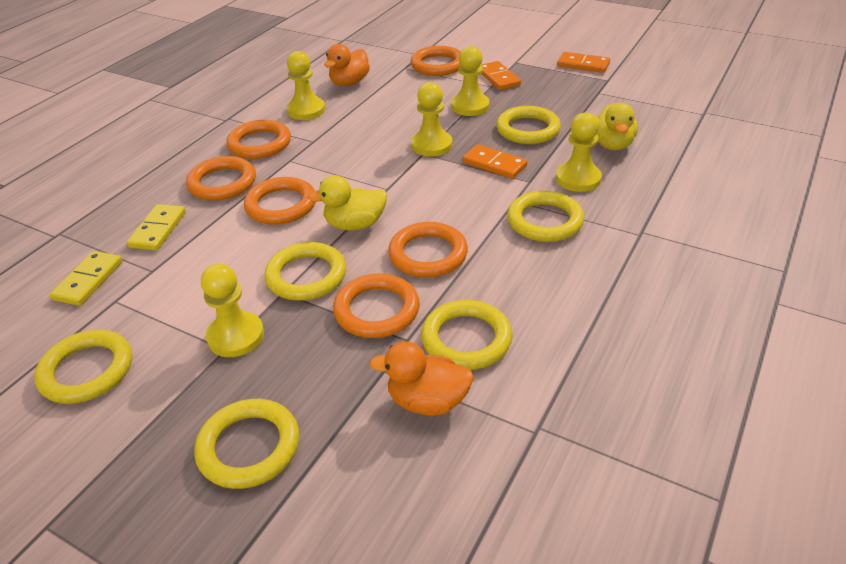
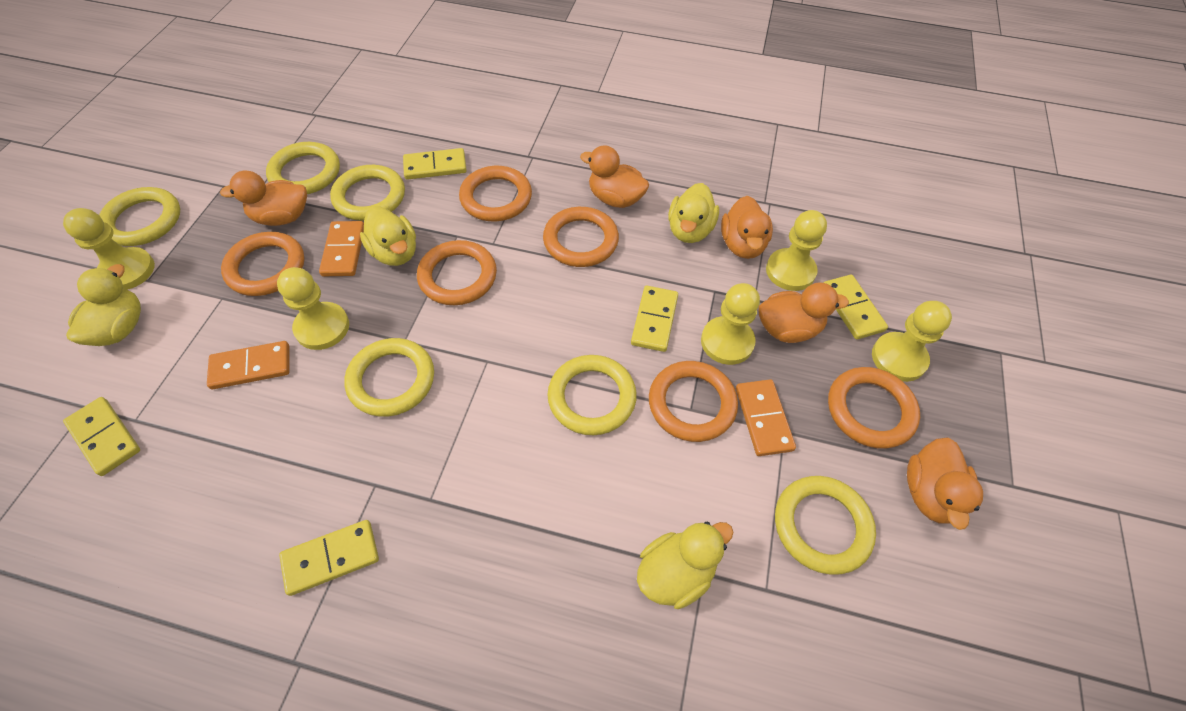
orange duck: [324,44,370,86] [369,341,474,416] = 2 -> [220,171,307,226] [580,145,649,208] [721,196,773,259] [759,282,849,343] [907,438,983,530] = 5
yellow domino: [50,251,122,306] [127,204,186,251] = 2 -> [63,397,140,476] [279,520,379,596] [403,148,467,180] [631,286,678,352] [823,274,888,340] = 5
yellow duck: [308,175,387,230] [596,103,638,150] = 2 -> [66,264,141,346] [360,206,416,266] [637,521,733,609] [668,183,719,243] = 4

